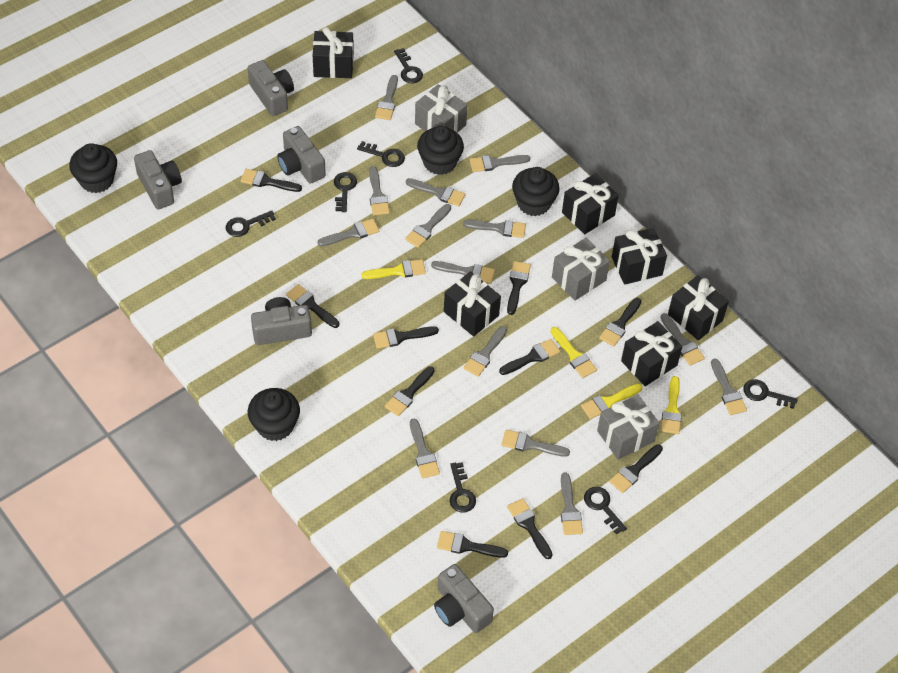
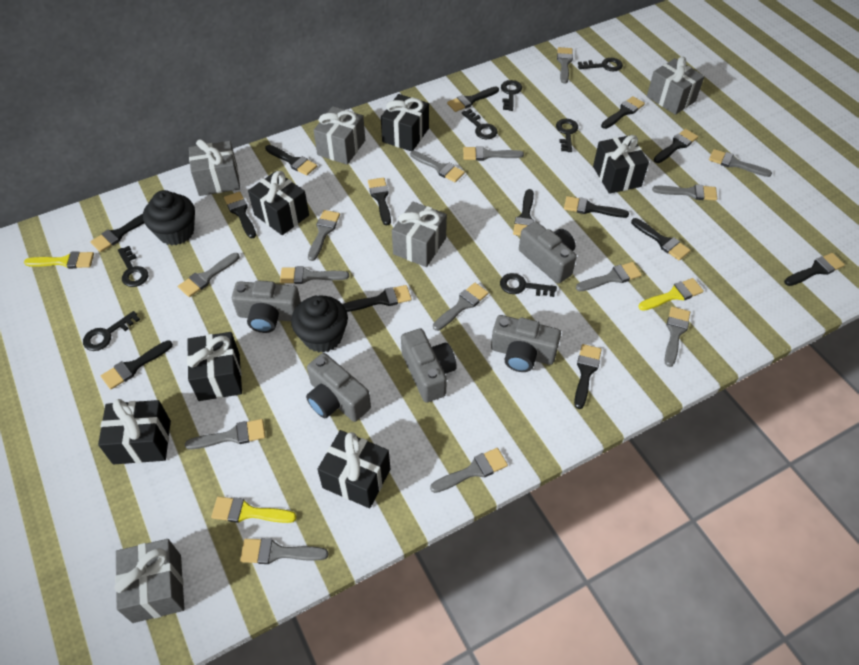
black brush: [241,169,302,192] [286,284,339,328] [373,326,439,349] [385,366,435,416] [437,531,508,558] [499,339,560,375] [507,261,531,315] [507,498,553,559] [599,298,641,346] [609,444,663,493] = 10 -> [90,214,144,252] [101,340,173,389] [224,192,256,238] [265,145,317,176] [342,285,412,312] [368,178,391,226] [447,86,499,112] [513,189,534,236] [564,196,629,218] [574,344,602,409] [601,96,645,129] [631,218,691,260] [654,129,698,163] [784,253,845,286] = 14
black cupcake: [69,143,117,193] [248,388,300,441] [417,126,464,175] [512,167,560,216] = 4 -> [143,190,195,246] [291,295,348,353] = 2
grey gift: [415,84,468,133] [552,238,610,301] [597,394,659,460] = 3 -> [114,539,184,623] [189,139,240,196] [313,106,365,165] [392,202,447,267] [647,57,705,115] = 5
yellow brush: [362,259,426,279] [550,327,597,378] [581,384,643,419] [661,376,682,434] = 4 -> [24,251,94,269] [211,496,297,523] [638,278,704,311] = 3

